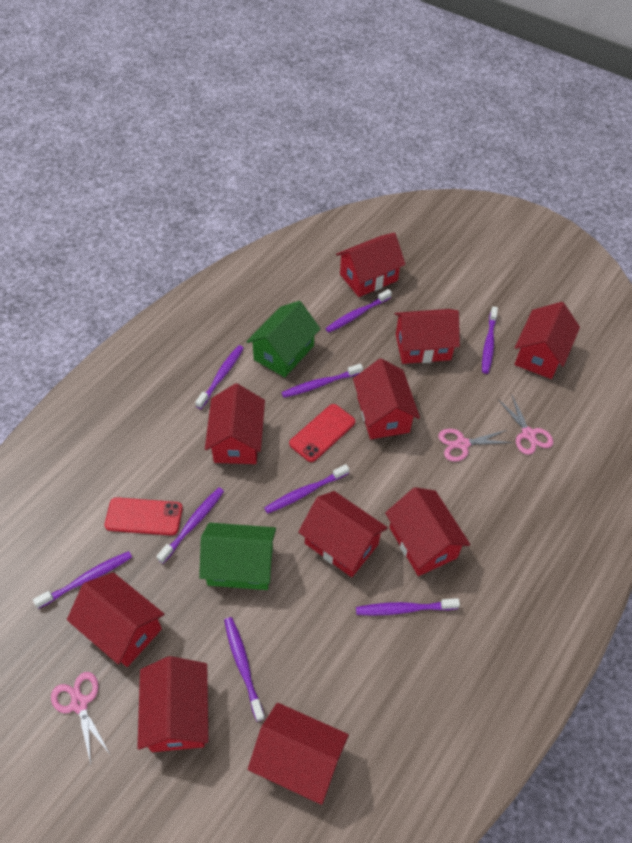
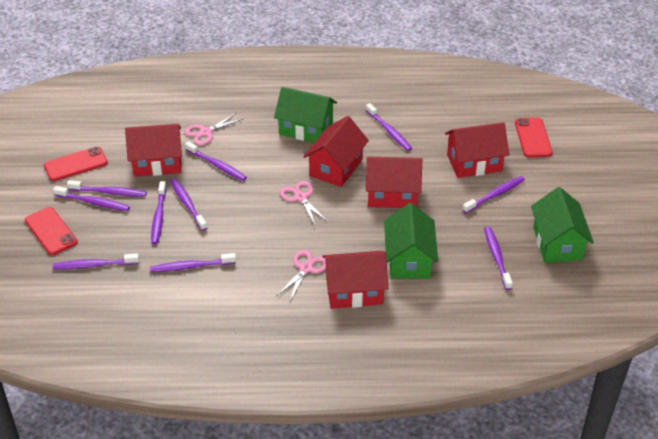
green house: [199,523,276,590] [246,301,320,377] = 2 -> [274,87,337,143] [384,203,438,279] [531,187,594,263] = 3
purple toothbrush: [33,551,132,609] [157,487,224,564] [195,345,244,409] [224,617,265,722] [264,464,349,514] [281,364,363,398] [325,289,392,333] [356,598,460,616] [482,306,498,374] = 9 -> [53,186,130,211] [53,253,139,269] [67,180,147,197] [150,253,236,272] [151,181,166,244] [170,178,207,231] [185,141,247,181] [366,103,412,151] [462,176,525,213] [484,226,513,290] = 10
red house: [67,572,164,667] [137,656,208,752] [205,383,265,464] [248,703,349,805] [298,491,388,577] [336,233,406,297] [353,358,420,439] [385,487,470,576] [395,309,460,364] [515,302,580,379] = 10 -> [125,124,182,177] [303,116,369,187] [323,251,389,309] [366,156,422,208] [445,122,509,178] = 5
red phone: [105,497,183,536] [289,404,355,462] = 2 -> [25,207,78,255] [44,147,108,181] [515,118,553,158] = 3

